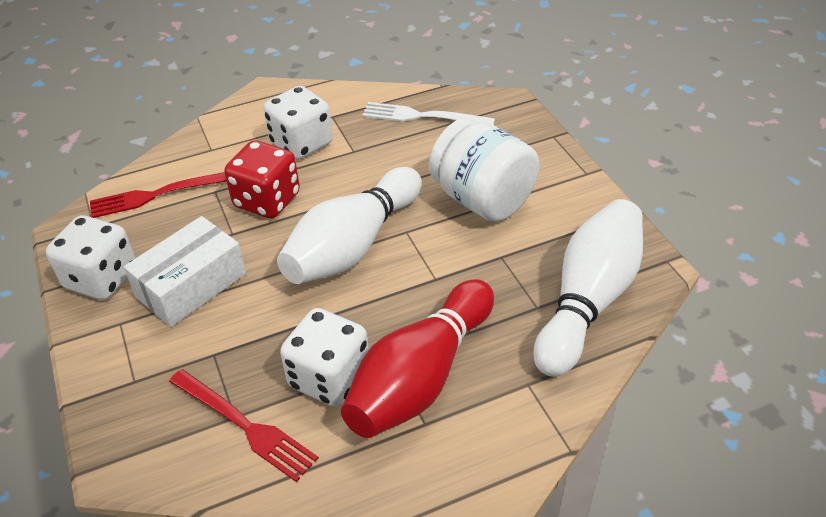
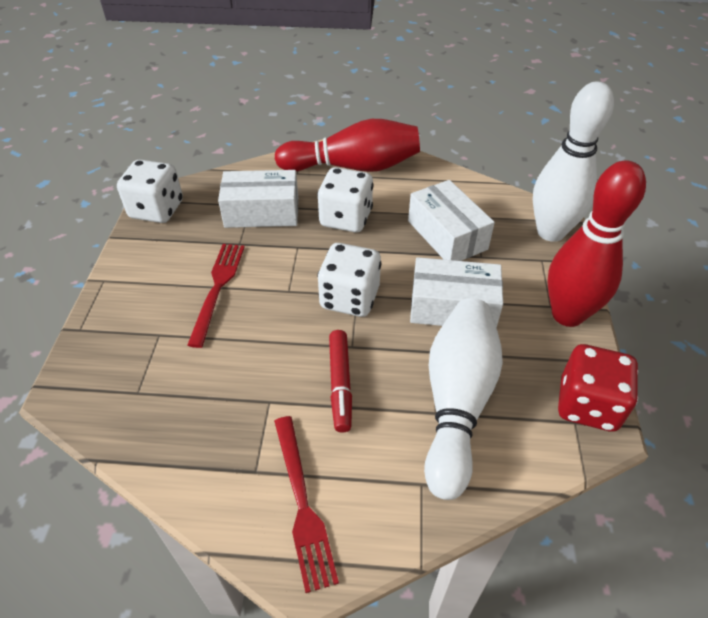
red bowling pin: [341,279,494,438] = 1 -> [275,119,420,172] [547,160,646,327] = 2
red marker: none = 0 -> [329,330,352,433] = 1
white box: [124,216,246,327] = 1 -> [218,170,298,228] [408,180,495,261] [410,257,503,328] = 3
white fork: [362,102,495,125] = 1 -> none = 0
white jar: [429,118,539,222] = 1 -> none = 0

